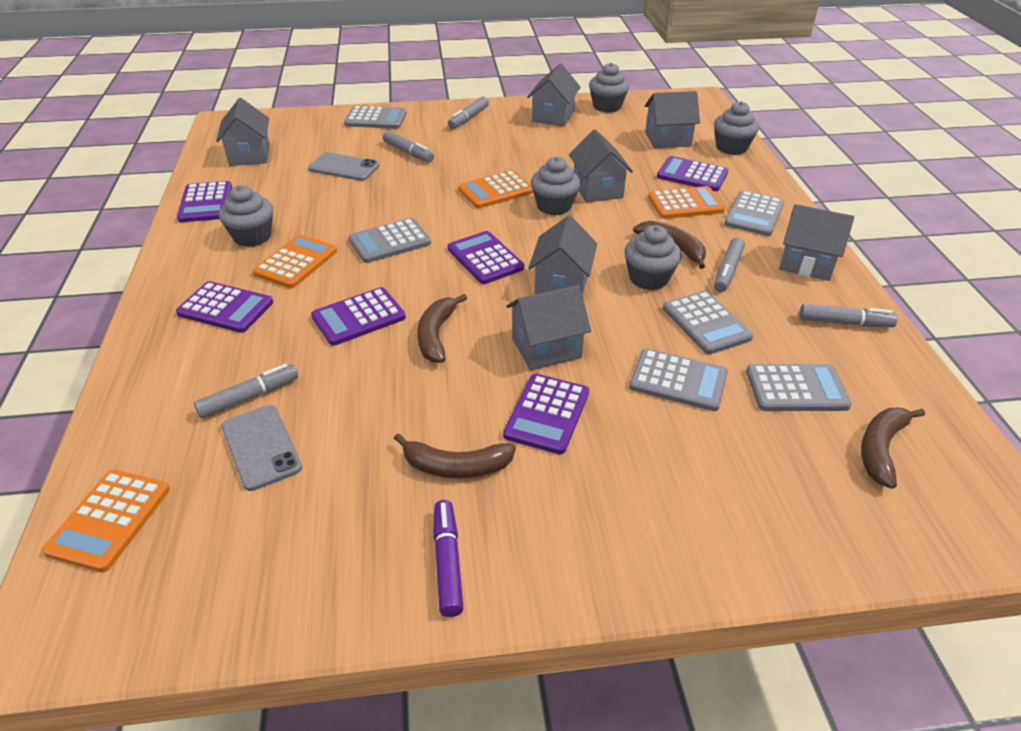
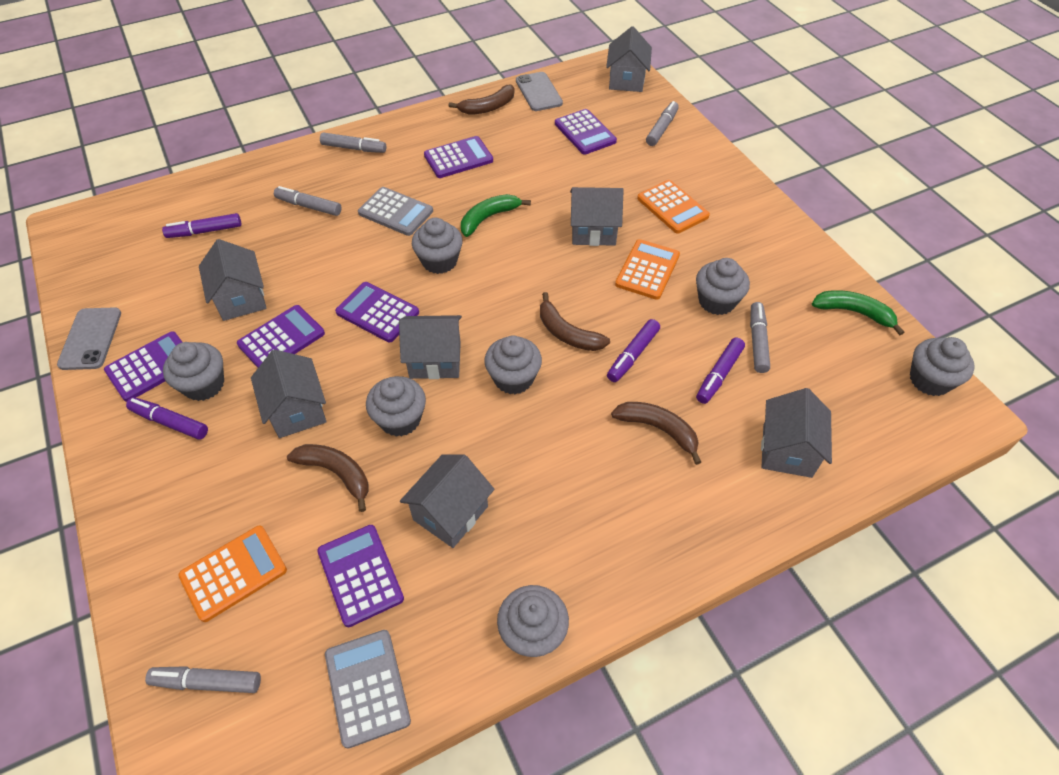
green banana: none = 0 -> [461,194,531,237] [812,290,904,335] = 2
grey calculator: [344,106,406,129] [349,218,431,263] [629,348,728,411] [663,291,753,354] [724,190,784,236] [746,364,852,411] = 6 -> [325,630,411,749] [358,187,433,236] = 2
grey cupcake: [219,185,273,247] [531,156,580,215] [589,63,629,113] [624,225,682,290] [714,101,759,155] = 5 -> [163,342,224,401] [366,376,426,437] [412,218,463,274] [485,336,542,394] [497,585,569,657] [696,258,750,315] [910,337,975,396] = 7
orange calculator: [42,470,170,572] [253,235,337,288] [458,170,533,208] [648,186,725,219] = 4 -> [178,526,287,622] [615,239,680,300] [637,180,710,234] = 3
purple marker: [433,500,463,617] = 1 -> [126,397,208,439] [162,213,241,238] [607,319,660,382] [696,338,745,404] = 4

